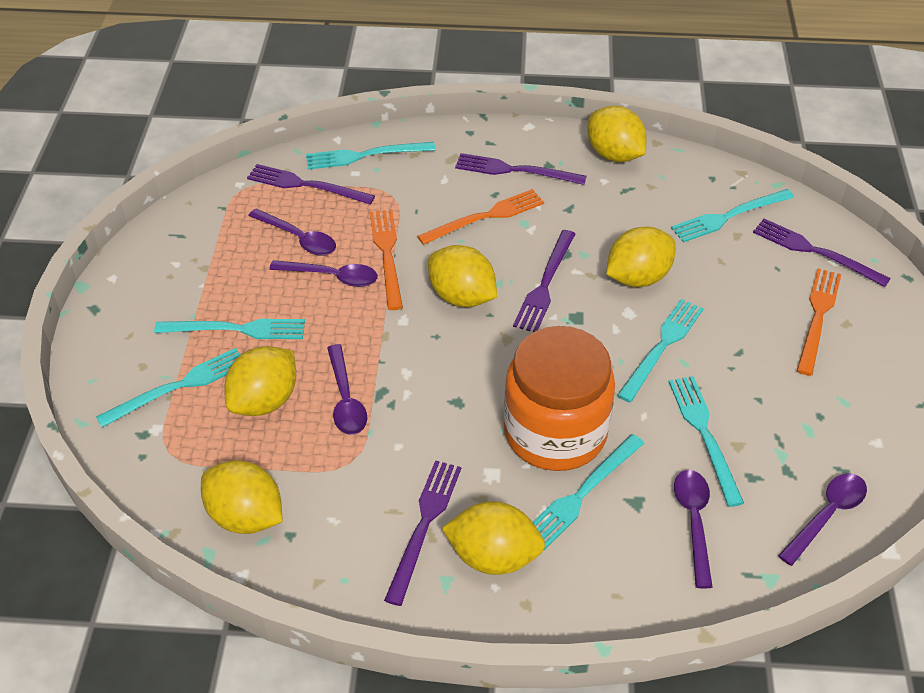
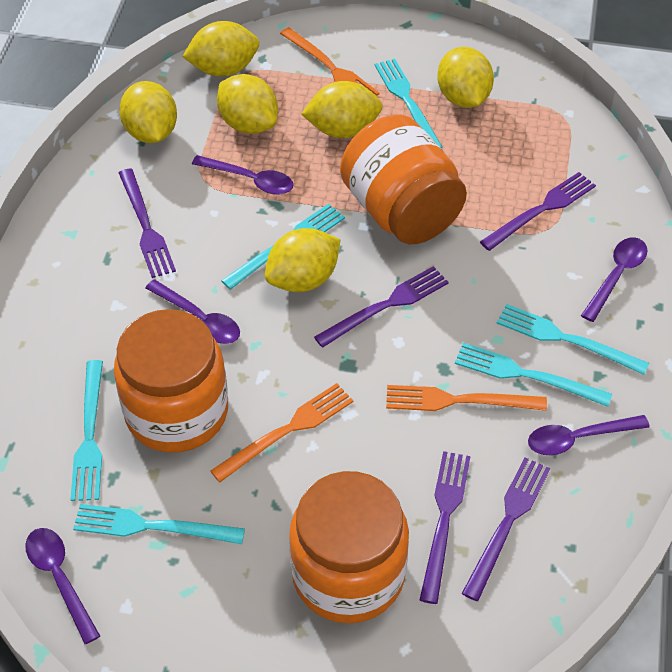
orange jar: [504,326,615,471] = 1 -> [114,309,228,453] [289,471,409,623] [340,114,467,244] = 3
turquoise fork: [96,348,241,428] [154,319,305,339] [306,142,436,170] [533,434,645,550] [617,299,704,403] [669,376,744,507] [671,189,794,243] = 7 -> [70,360,103,501] [73,504,245,544] [221,204,345,290] [375,59,442,148] [455,343,612,407] [497,304,649,375] = 6

